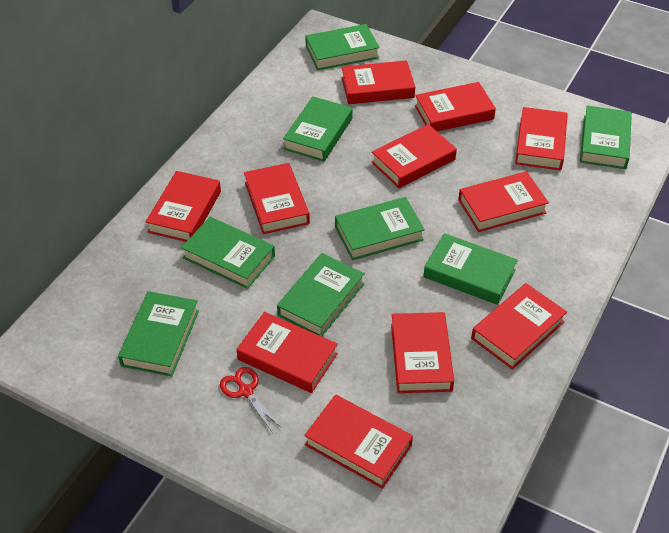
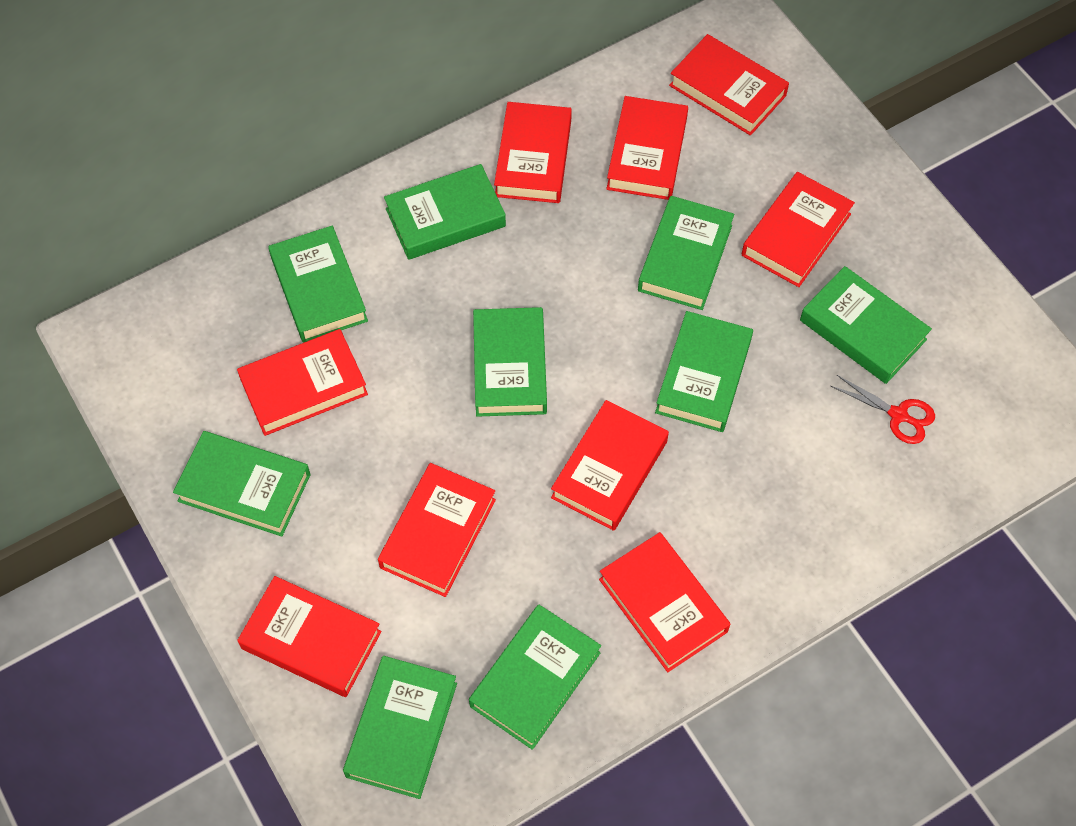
green book: [118,291,199,377] [181,217,275,289] [277,253,365,336] [283,96,353,162] [305,24,380,70] [335,197,425,260] [423,233,518,305] [580,106,632,169] = 8 -> [173,431,311,537] [268,226,368,343] [343,656,457,799] [384,164,506,260] [469,605,601,750] [473,307,547,417] [638,196,734,310] [655,311,753,432] [800,266,932,384] = 9
red book: [146,171,221,242] [237,312,338,393] [244,163,310,234] [304,394,413,489] [342,60,415,104] [371,124,457,188] [391,312,454,393] [415,82,496,132] [458,171,549,232] [471,283,567,370] [515,107,568,170] = 11 -> [237,329,368,436] [237,576,381,697] [378,463,496,597] [494,102,572,203] [551,400,669,531] [599,532,730,672] [606,96,688,200] [669,34,789,136] [742,172,855,287] = 9

